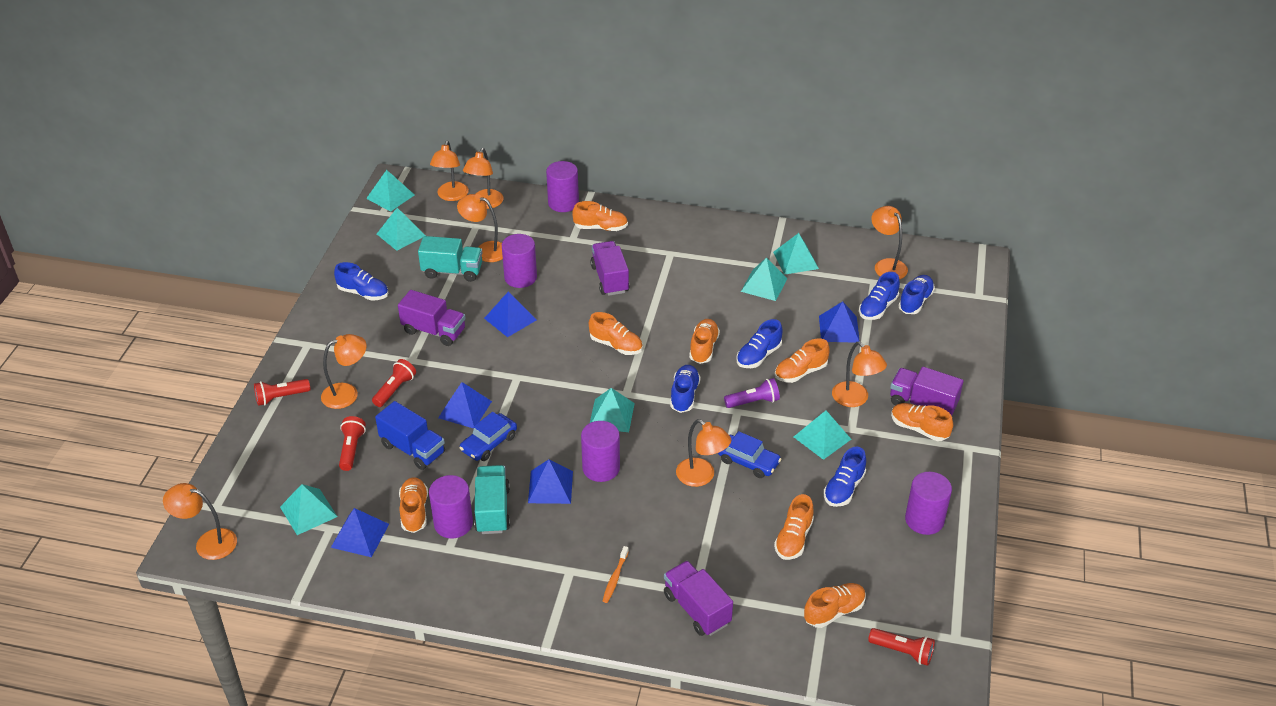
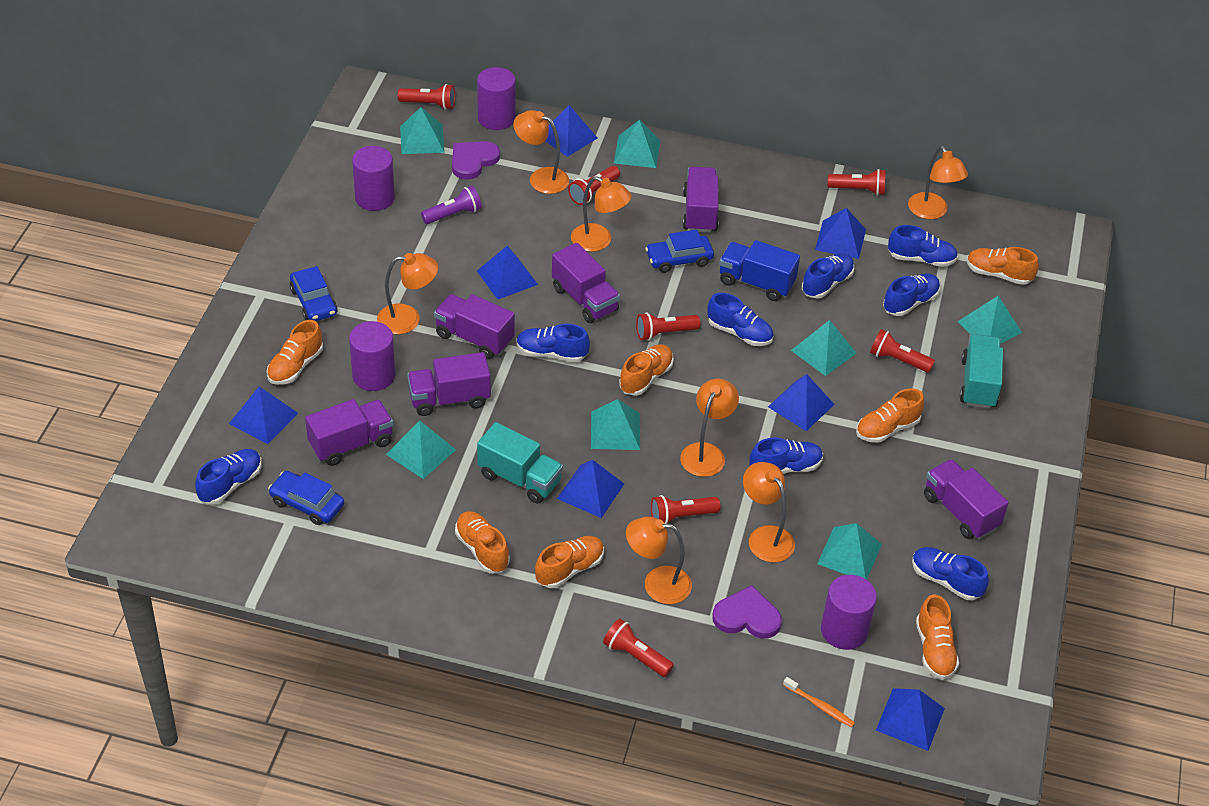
blue car: [460,412,517,461] [718,431,781,478] = 2 -> [268,471,344,525] [290,266,338,321] [645,229,714,273] = 3
blue pyramid: [331,508,389,557] [438,382,492,428] [484,292,537,337] [528,459,573,504] [819,301,860,343] = 5 -> [229,386,298,444] [477,245,538,300] [546,105,598,157] [557,460,624,518] [768,374,835,431] [815,208,866,259] [876,688,945,751] = 7
blue shoe: [334,262,388,301] [670,365,700,413] [736,319,783,368] [823,447,866,507] [859,272,900,320] [898,275,935,314] = 6 -> [195,449,262,504] [517,324,590,362] [707,293,773,346] [749,437,823,474] [802,253,855,299] [883,273,940,316] [888,225,958,267] [912,547,989,600] = 8
orange lamp: [163,483,237,560] [321,334,367,409] [430,141,469,201] [457,194,503,262] [463,148,504,209] [676,419,731,487] [832,342,887,407] [871,206,908,279] = 8 -> [377,253,438,334] [513,110,569,194] [571,176,632,252] [626,517,692,604] [680,379,739,477] [743,462,795,562] [908,146,968,219] = 7
orange shoe: [399,477,428,533] [572,201,628,231] [589,312,643,355] [689,319,720,364] [774,494,814,560] [775,339,830,383] [804,583,866,628] [891,403,953,441] = 8 -> [267,320,323,385] [455,511,510,573] [535,536,604,588] [619,344,674,396] [856,388,924,443] [916,594,959,679] [967,247,1039,285] = 7
purple cylinder: [429,475,473,538] [502,234,537,288] [546,161,579,212] [581,421,620,482] [905,472,952,535] = 5 -> [349,321,395,391] [352,146,395,211] [477,67,516,130] [821,575,877,650] = 4
purple heart: none = 0 -> [452,141,500,180] [712,585,782,639] = 2
purple truck: [398,290,466,346] [590,241,630,296] [664,561,733,636] [890,367,964,416] = 4 -> [305,399,393,466] [407,352,491,416] [434,294,515,359] [552,243,620,323] [683,167,719,233] [924,459,1008,539] = 6
red flashlight: [254,379,310,406] [339,416,366,471] [372,359,416,407] [868,628,935,666] = 4 -> [398,84,455,110] [568,166,620,205] [603,619,674,677] [636,312,701,341] [651,495,720,524] [828,169,886,196] [870,329,935,373] = 7

